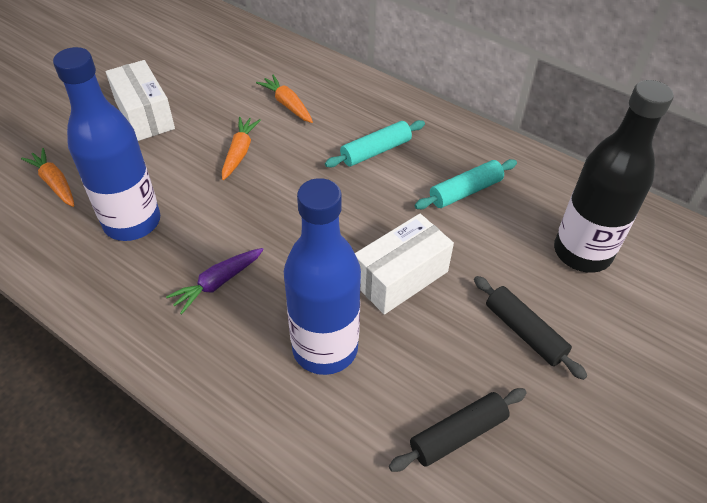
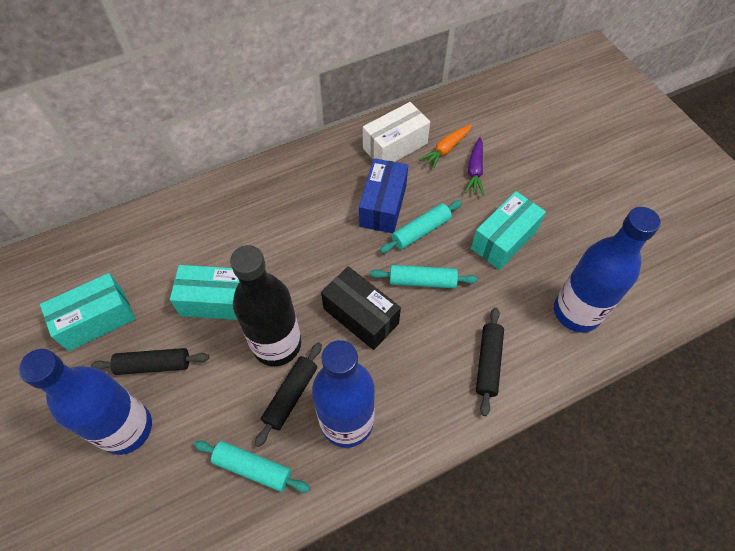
black box: none = 0 -> [321,266,401,350] = 1
black rolling pin: [389,388,527,472] [474,276,587,380] = 2 -> [91,348,209,375] [255,342,322,447] [476,307,504,416] = 3
blue bottle: [53,47,160,241] [284,178,361,375] = 2 -> [18,349,152,455] [312,340,375,448] [554,207,661,332] = 3
blue box: none = 0 -> [359,158,408,233] = 1
orange carrot: [21,148,74,207] [222,117,261,180] [256,75,313,123] = 3 -> [419,125,472,170] = 1
turquoise box: none = 0 -> [40,273,135,351] [170,265,239,320] [471,191,546,270] = 3
turquoise rolling pin: [325,120,425,167] [415,159,517,209] = 2 -> [194,440,310,493] [370,265,478,288] [380,200,462,253] = 3
white box: [105,60,175,141] [355,214,454,315] = 2 -> [363,102,430,162] = 1

